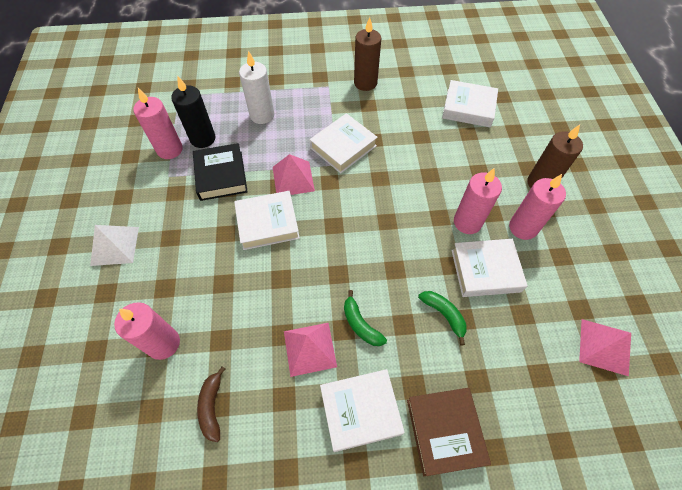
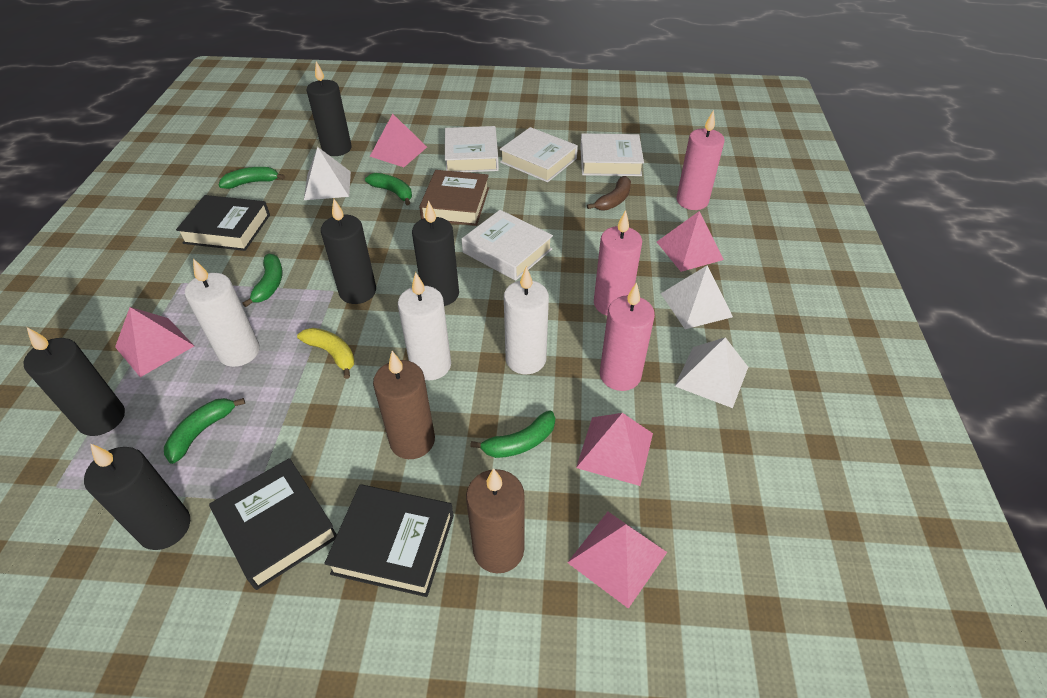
black book: [193,143,248,201] = 1 -> [176,195,270,251] [209,458,337,590] [324,484,454,597] = 3
black candle: [171,76,215,148] = 1 -> [23,327,125,436] [84,443,190,550] [306,61,352,156] [321,199,376,304] [412,200,459,306] = 5
green banana: [344,290,387,346] [418,291,467,345] = 2 -> [164,398,245,464] [219,167,285,189] [242,254,283,307] [365,173,412,205] [470,411,555,458] = 5
pink candle: [114,302,180,360] [133,88,183,159] [454,168,502,234] [509,174,566,240] = 4 -> [594,210,642,315] [600,282,655,391] [676,110,725,210] = 3
pink pyramid: [273,154,315,195] [284,323,337,377] [579,319,631,376] = 3 -> [115,307,194,377] [370,114,427,167] [567,512,667,609] [576,413,653,486] [657,211,724,272] = 5
white book: [234,191,300,250] [310,113,378,174] [320,369,405,452] [442,80,498,127] [451,239,528,297] = 5 -> [445,126,499,172] [462,210,553,281] [500,127,578,182] [580,133,644,176] = 4
white candle: [239,51,274,124] = 1 -> [185,259,260,367] [398,272,451,380] [504,266,549,374] = 3
white pyramid: [90,225,139,266] = 1 -> [304,147,351,200] [661,265,733,329] [675,337,748,408] = 3
yellow banana: none = 0 -> [297,328,355,379] = 1

